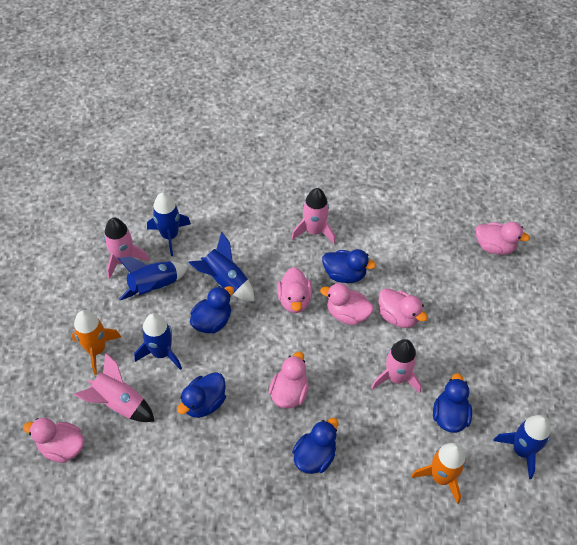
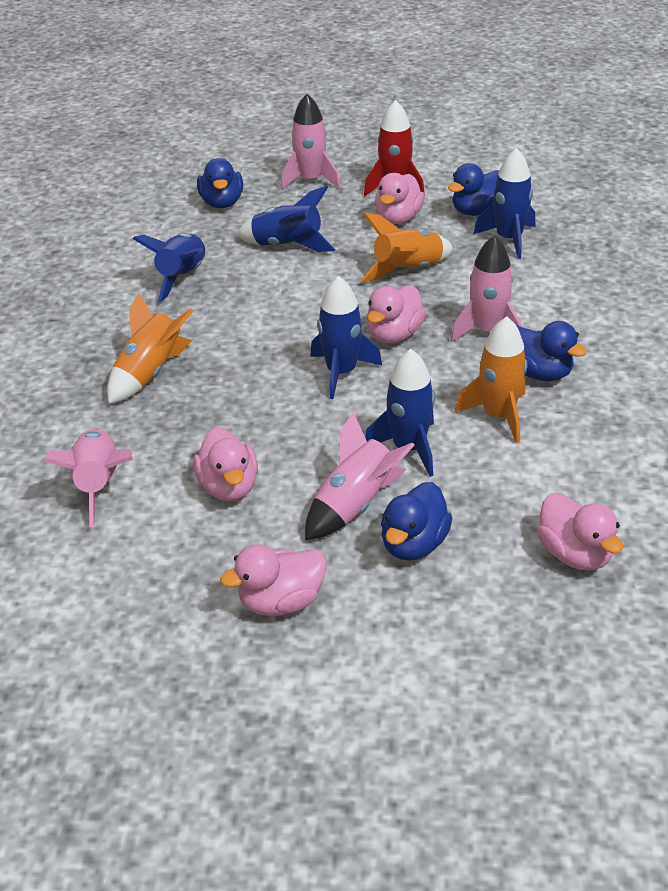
blue duck: [177,372,226,418] [190,286,234,333] [292,418,339,474] [322,249,376,283] [433,373,472,433] = 5 -> [197,158,243,208] [381,482,452,561] [448,163,500,216] [516,321,587,381] = 4
orange rocket: [72,310,121,375] [411,443,466,504] = 2 -> [107,292,193,404] [361,212,453,282] [454,316,527,443] = 3
pink duck: [23,418,85,463] [269,352,309,409] [277,267,312,313] [320,283,374,325] [379,288,428,328] [476,222,530,255] = 6 -> [193,427,258,501] [220,544,327,616] [367,285,426,343] [375,173,425,224] [537,493,623,570] = 5
red rocket: none = 0 -> [364,100,425,196] = 1

